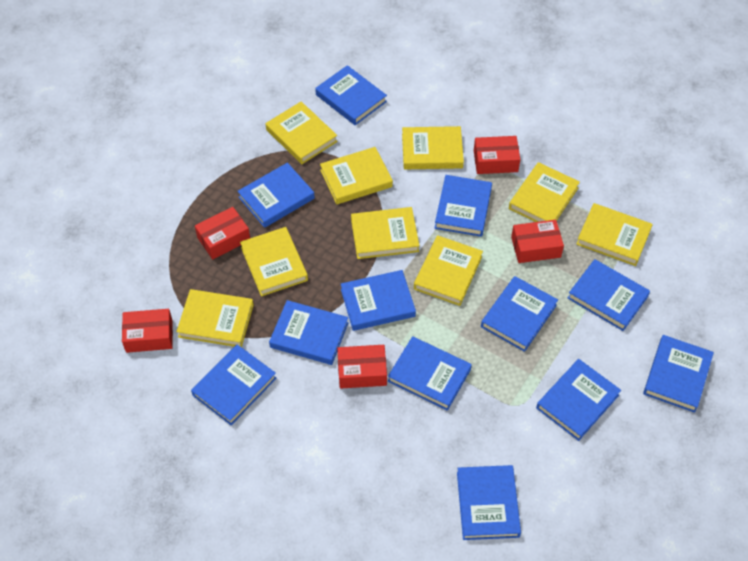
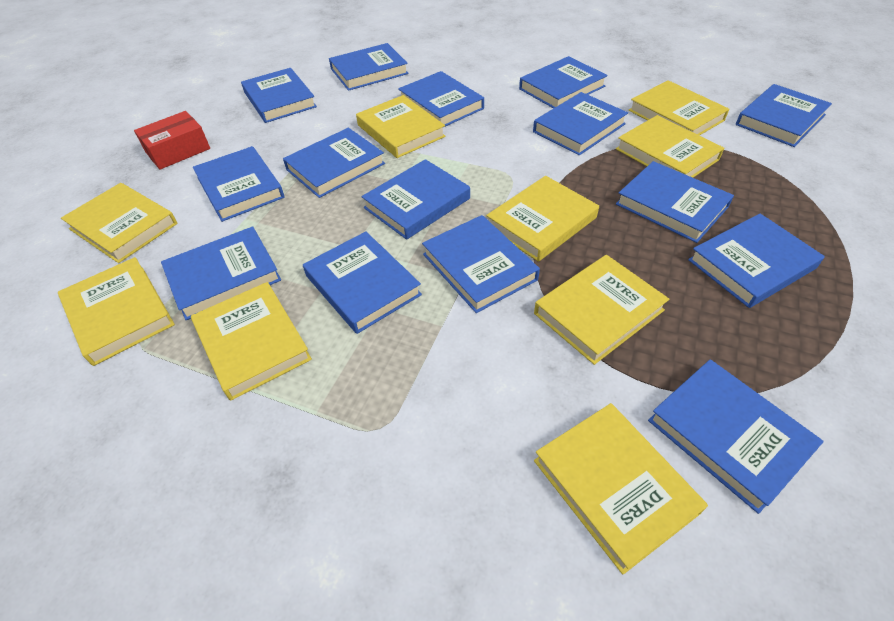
blue book: [191,344,277,425] [237,163,315,228] [269,300,348,365] [315,65,387,125] [341,270,416,331] [388,336,472,411] [435,175,492,237] [457,465,521,540] [481,276,558,352] [536,359,621,441] [568,259,650,331] [643,335,714,413] = 12 -> [161,226,281,320] [193,146,284,222] [241,68,317,123] [283,128,385,198] [303,231,422,334] [329,43,409,91] [361,159,470,240] [398,71,484,126] [422,215,540,313] [519,56,608,109] [533,92,628,155] [616,161,734,243] [648,359,824,514] [688,214,825,308] [736,84,832,147] = 15
red box: [122,309,173,353] [195,207,250,260] [337,345,387,389] [474,136,521,174] [511,220,564,263] = 5 -> [134,111,210,170] = 1

